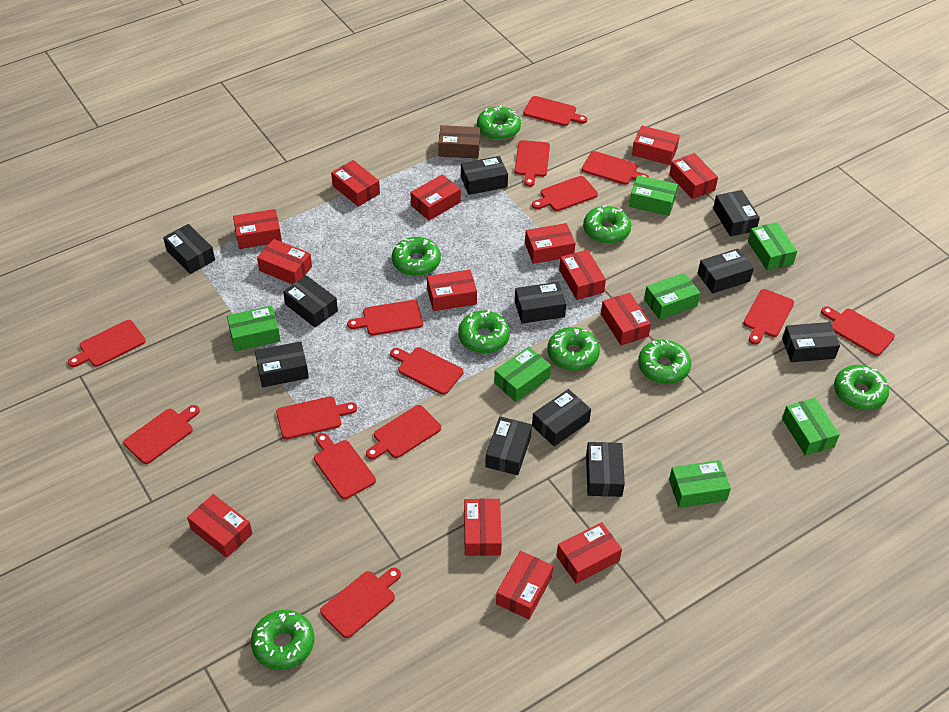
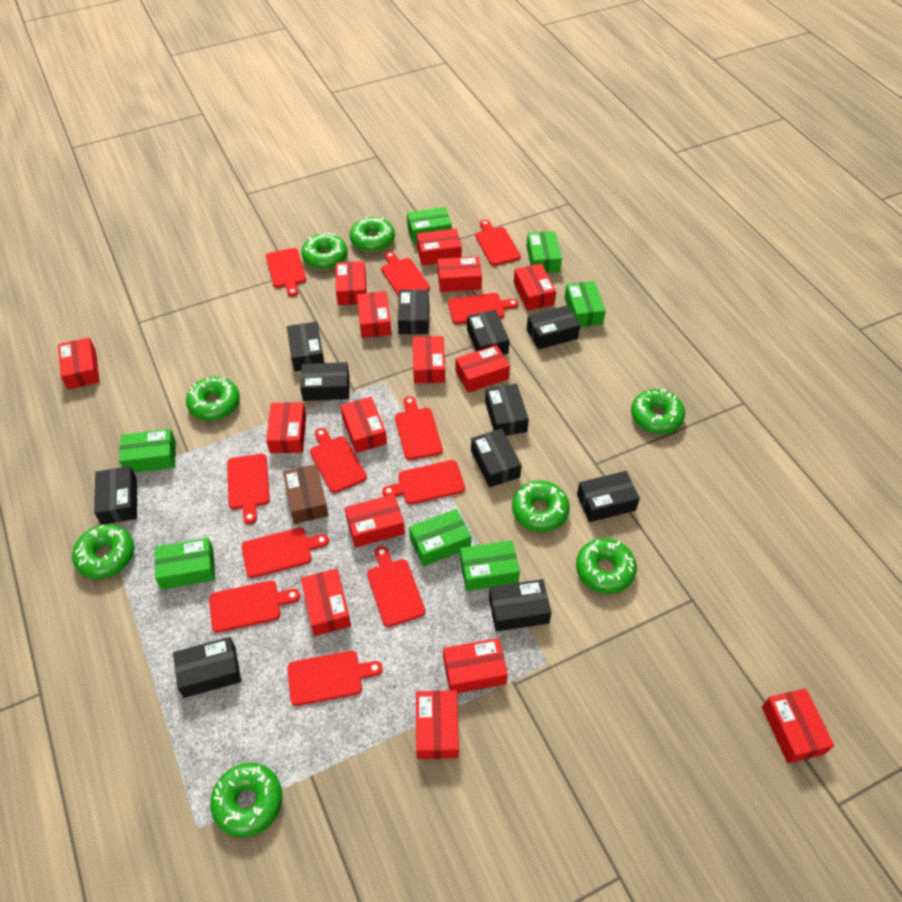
red box: [187,494,253,558] [233,209,282,249] [257,239,312,284] [331,160,380,207] [411,174,461,220] [427,270,477,311] [464,498,502,556] [496,551,553,619] [525,223,575,264] [557,522,622,584] [559,250,606,300] [601,293,651,345] [632,126,680,165] [669,153,718,199] = 14 -> [58,338,100,390] [266,402,306,453] [301,569,351,636] [336,261,367,305] [340,397,387,453] [345,494,405,548] [357,291,391,338] [413,336,445,384] [416,690,459,759] [417,228,462,265] [438,256,482,292] [443,638,508,693] [455,345,510,393] [514,264,556,311] [762,688,834,764] = 15
red cutting board: [68,320,146,367] [123,405,200,464] [276,396,357,439] [314,433,376,499] [320,568,401,638] [347,300,423,336] [366,405,441,460] [390,347,463,395] [515,140,550,187] [523,96,587,126] [532,176,598,211] [582,151,649,185] [743,289,794,344] [821,306,895,356] = 14 -> [209,581,300,633] [227,454,270,524] [242,528,329,578] [266,248,306,297] [287,651,383,706] [310,428,367,493] [367,546,425,627] [381,252,430,297] [382,460,465,505] [395,396,443,460] [448,293,519,324] [475,220,521,266] = 12

